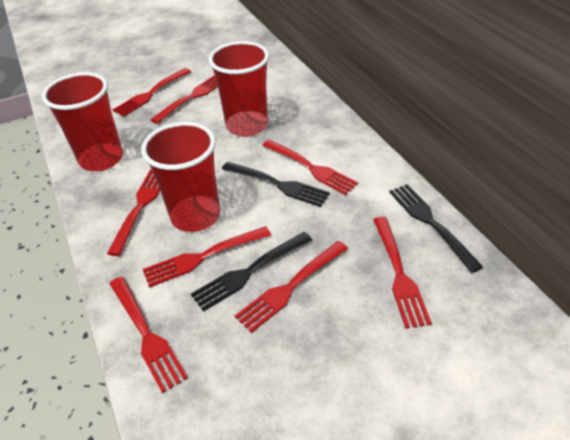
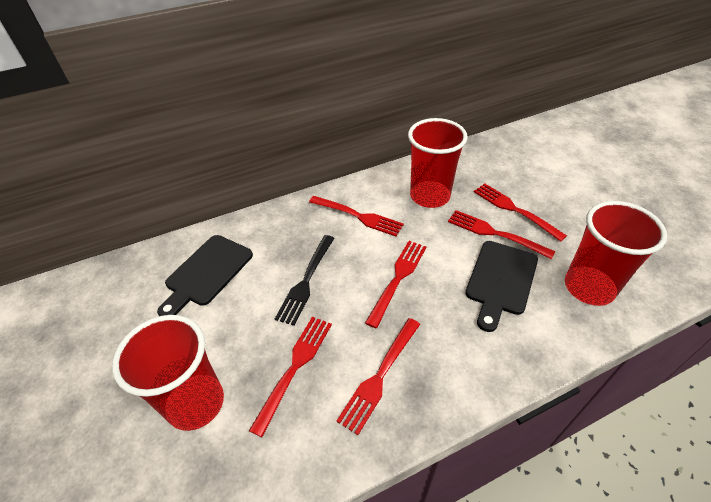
black cutting board: none = 0 -> [157,235,253,316] [465,241,538,332] = 2
black fork: [191,232,312,312] [222,162,330,207] [389,184,483,273] = 3 -> [275,235,334,326] = 1
red fork: [107,170,160,256] [110,277,188,393] [113,68,191,117] [143,226,271,288] [150,75,218,124] [235,241,348,333] [262,139,358,195] [373,217,432,328] = 8 -> [249,317,332,437] [309,196,404,236] [336,318,420,435] [365,241,426,328] [448,210,555,259] [474,184,567,242] = 6

